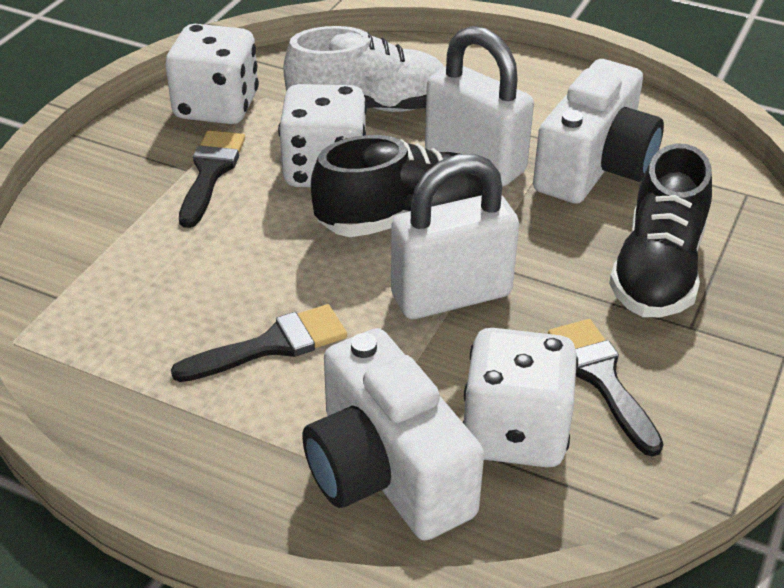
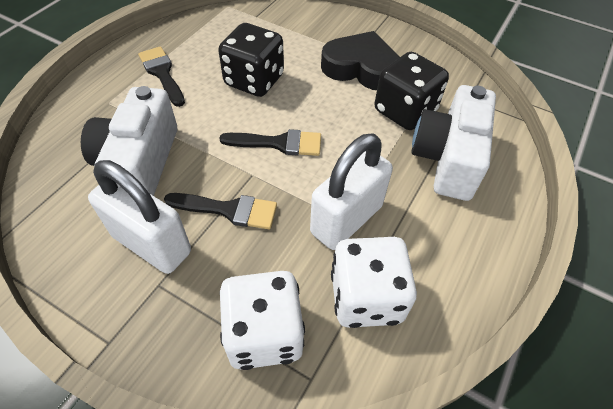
black dice: none = 0 -> [218,23,284,97] [375,52,449,130] = 2
black heart: none = 0 -> [321,31,400,90] = 1
black shoe: [311,135,482,237] [609,143,712,317] = 2 -> none = 0
white dice: [165,24,259,124] [278,84,367,187] [463,328,578,467] = 3 -> [220,271,305,370] [331,237,417,328] = 2
white shoe: [283,26,445,112] = 1 -> none = 0

